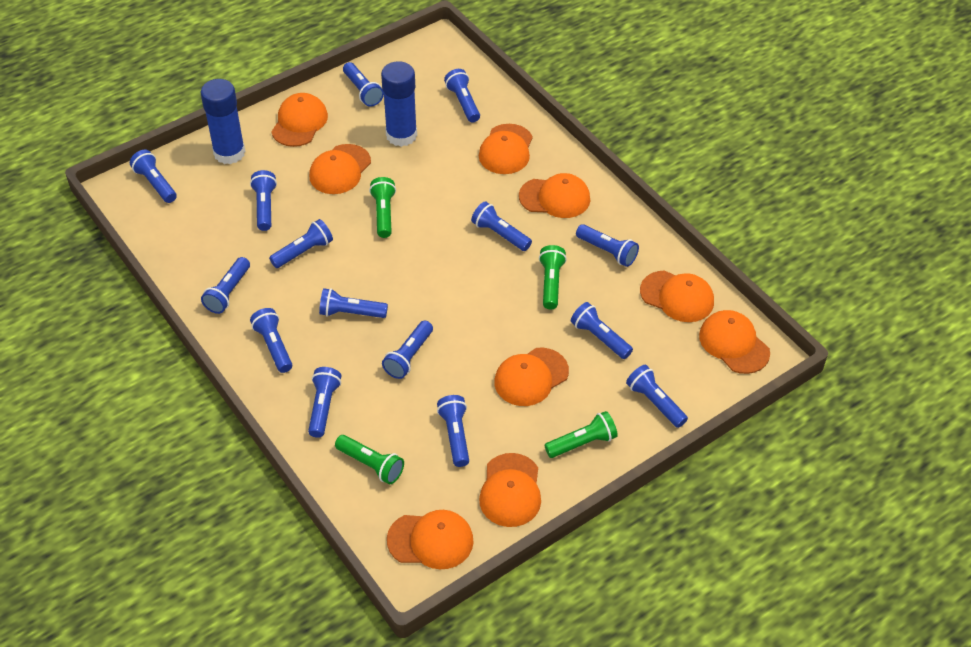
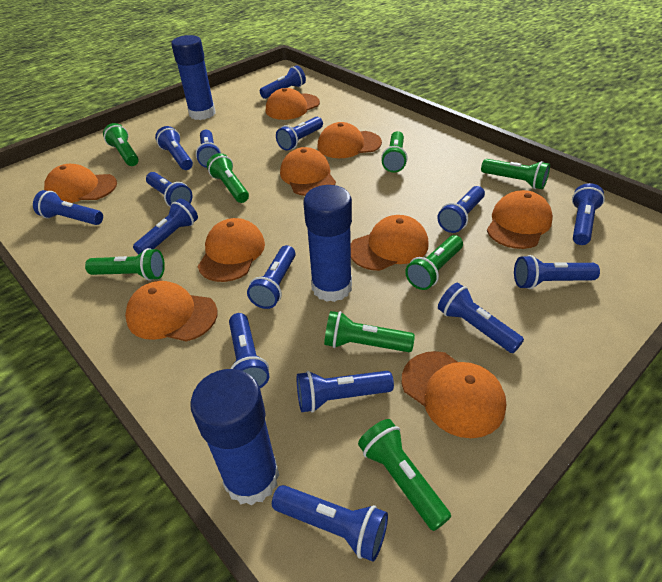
blue glue stick: [201,79,246,164] [381,61,417,147] = 2 -> [171,35,216,120] [190,369,279,506] [303,185,352,302] = 3
green flashlight: [335,435,404,484] [369,177,396,238] [539,245,567,310] [545,411,618,458] = 4 -> [85,248,165,281] [103,123,139,166] [207,153,249,203] [324,311,415,352] [358,419,451,531] [381,131,408,173] [405,235,463,290] [481,159,550,189] = 8

